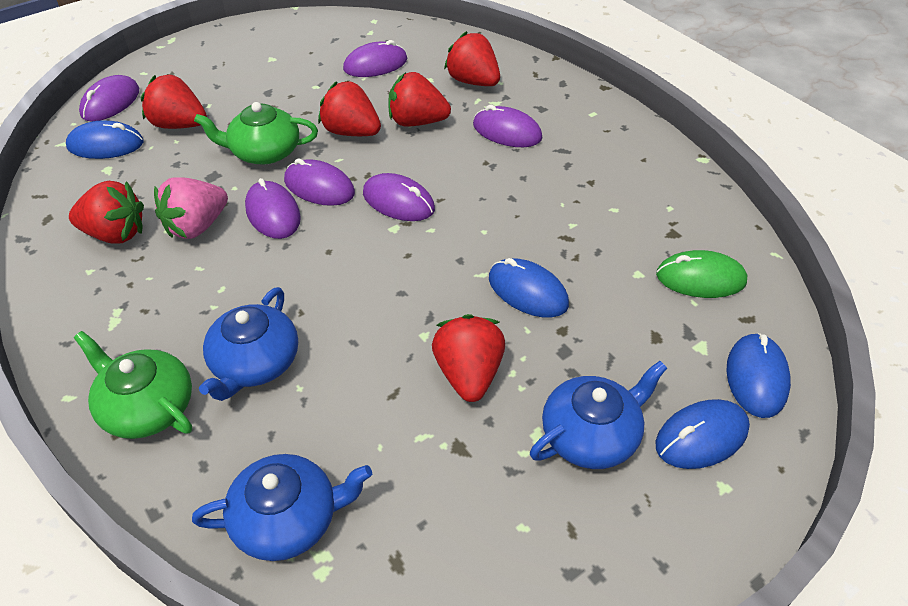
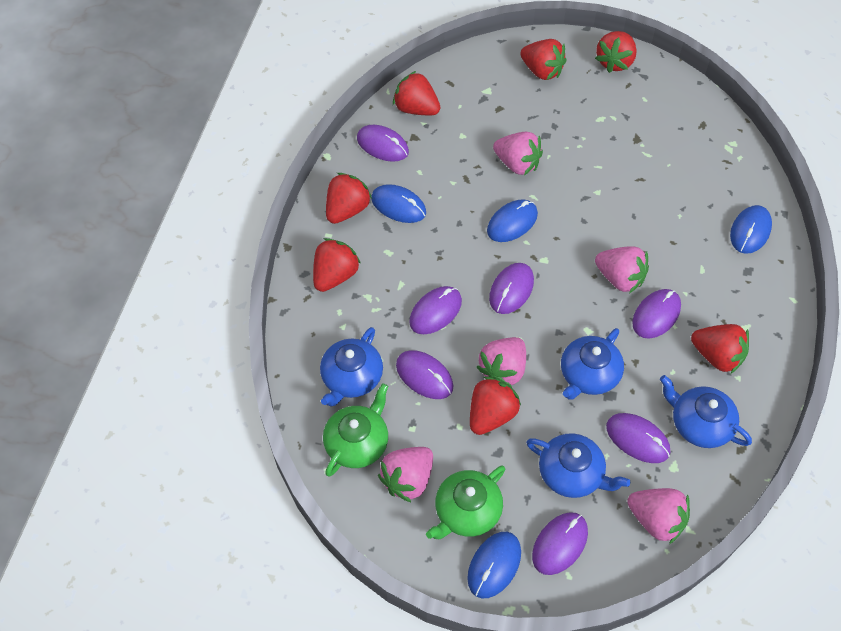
blue teapot: [192,454,372,561] [199,287,298,401] [530,361,667,469] = 3 -> [320,327,383,406] [526,433,630,498] [561,328,624,400] [660,375,752,448] = 4
green mouse: [656,250,747,298] = 1 -> none = 0
pink strawberry: [154,177,228,239] = 1 -> [378,447,433,502] [477,337,526,387] [493,132,543,175] [595,246,649,293] [627,488,690,544] = 5
purple mouse: [79,75,139,122] [245,178,301,239] [284,159,355,206] [343,40,408,77] [363,173,435,221] [473,105,543,147] = 6 -> [357,125,409,162] [396,350,454,399] [409,286,462,334] [489,263,534,314] [532,512,588,575] [606,413,670,463] [632,289,681,339] = 7
red strawberry: [69,181,144,244] [141,74,207,129] [318,81,381,136] [388,72,451,127] [432,314,505,402] [444,31,500,86] = 6 -> [313,238,361,292] [326,173,372,224] [393,71,440,115] [470,377,521,435] [520,39,567,80] [595,31,637,73] [691,324,749,373] = 7

